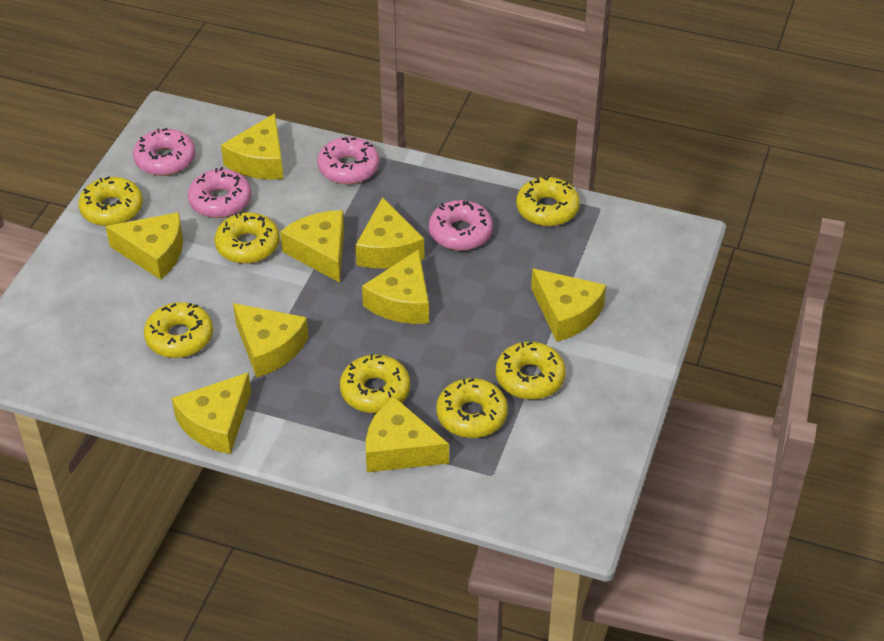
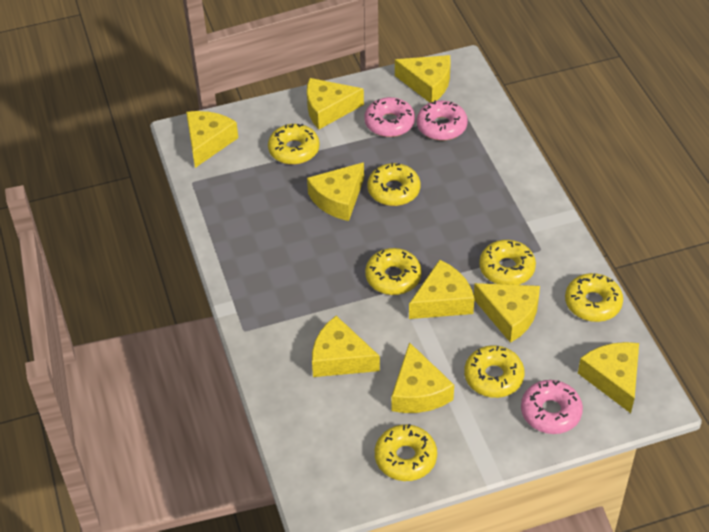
pink donut: [133,128,195,176] [188,167,251,218] [317,137,379,184] [429,200,493,251] = 4 -> [364,97,415,137] [417,100,468,141] [521,380,583,434] = 3

